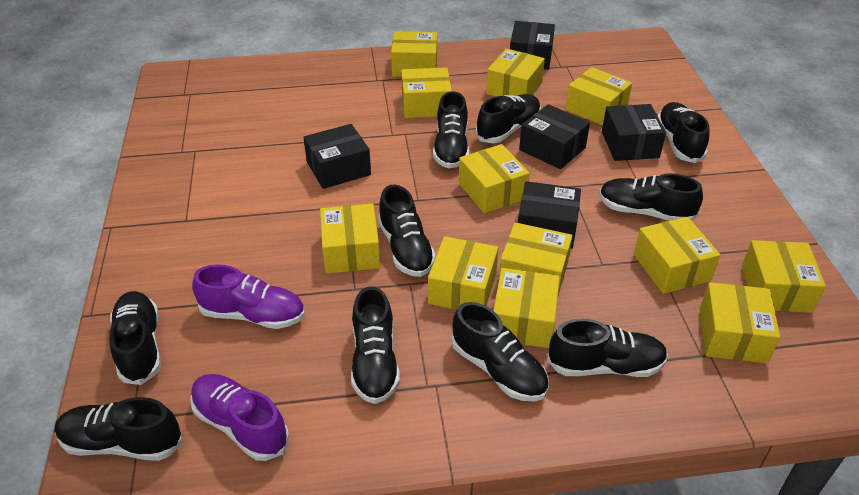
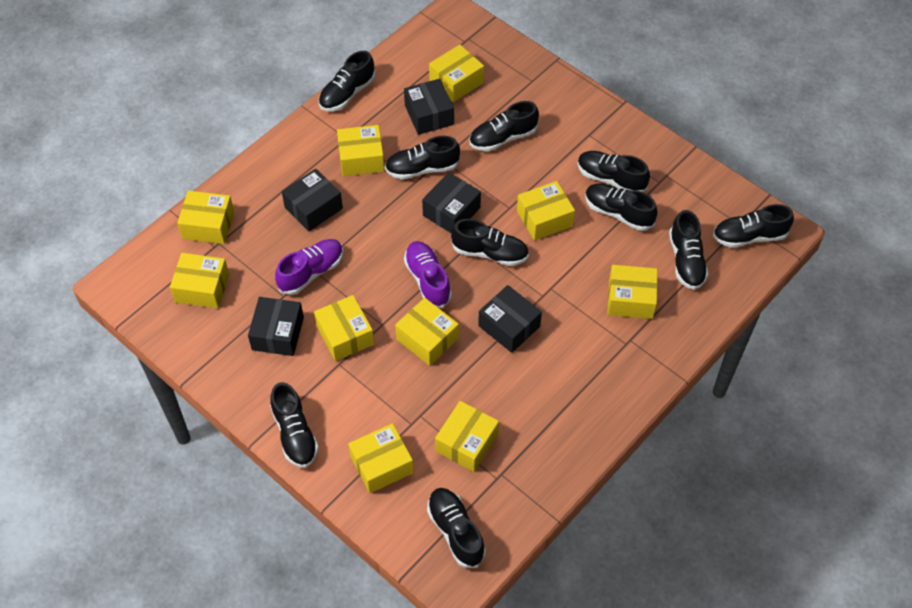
yellow box: [320,203,380,274] [391,31,437,77] [401,67,452,118] [428,236,498,310] [458,144,530,214] [486,48,545,97] [493,268,560,348] [499,222,572,295] [565,67,632,126] [634,217,720,294] [700,282,780,363] [742,240,826,313] = 12 -> [170,253,229,309] [177,191,234,244] [314,295,374,361] [337,125,385,176] [348,423,414,493] [395,298,459,366] [429,45,484,102] [435,401,499,472] [517,181,575,241] [607,265,658,319] = 10

